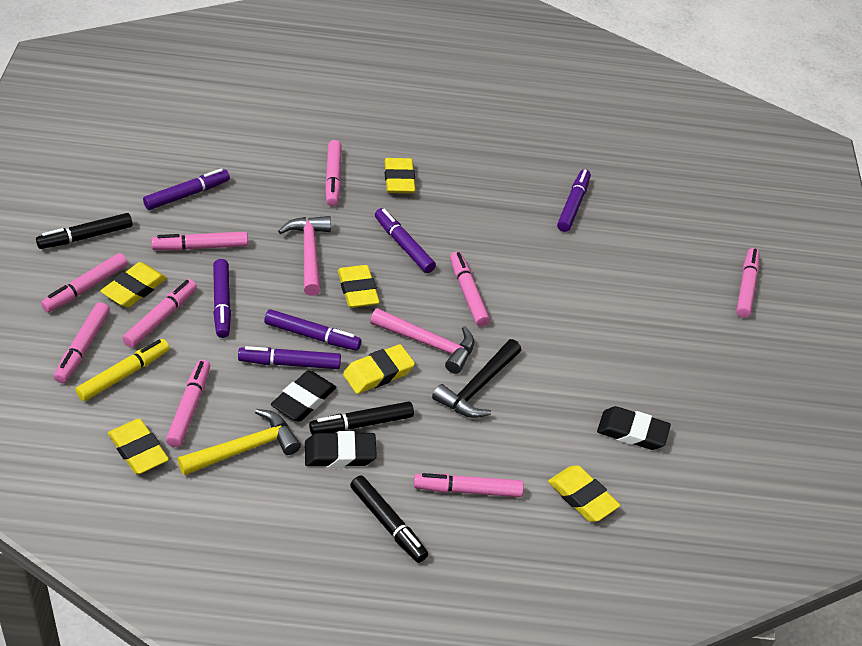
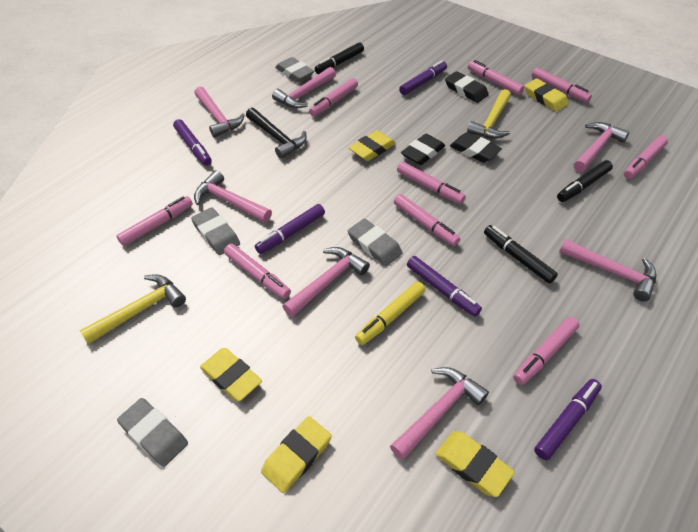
grey eraser: none = 0 -> [117,398,188,467] [191,207,240,255] [275,57,314,82] [348,219,402,266] = 4
pink hammer: [278,216,331,296] [370,308,474,374] = 2 -> [194,86,245,138] [194,170,272,223] [272,67,336,108] [282,247,370,317] [390,367,489,460] [559,239,656,301] [574,122,629,172] = 7
purple marker: [143,169,230,210] [213,259,231,338] [238,346,341,369] [264,309,361,351] [375,208,436,273] [557,169,591,232] = 6 -> [173,119,212,166] [255,204,325,254] [399,60,447,95] [407,256,482,317] [534,379,602,460] = 5
yellow eraser: [100,262,167,307] [108,419,169,474] [338,265,380,308] [343,344,415,394] [384,158,415,193] [548,465,620,522] = 6 -> [200,348,262,401] [261,416,332,493] [349,130,396,161] [435,431,515,497] [525,78,569,112] = 5
yellow hammer: [178,409,301,475] = 1 -> [79,274,186,345] [467,89,511,139] = 2

